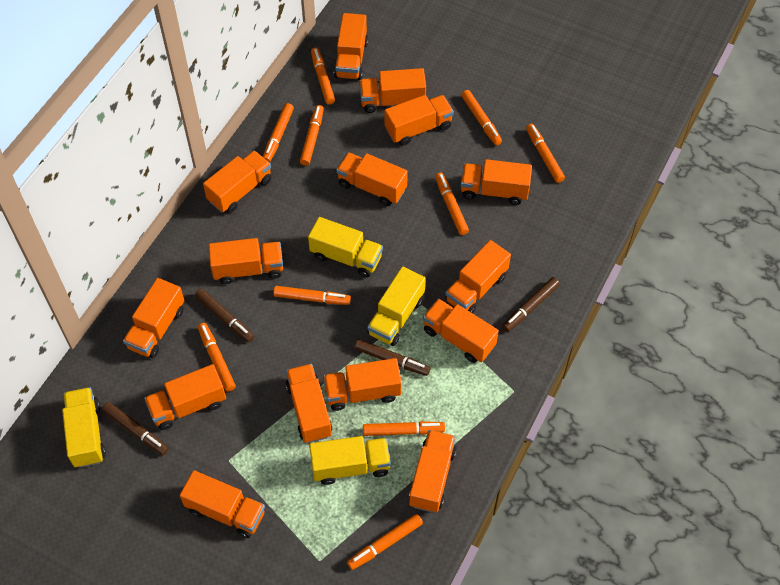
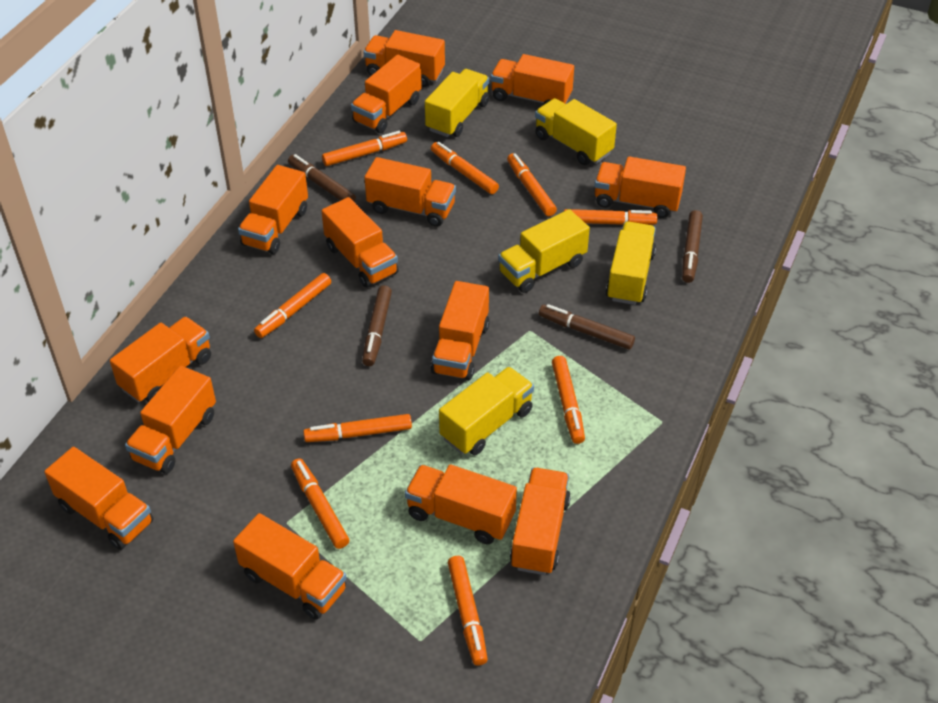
orange marker: [198,323,236,392] [263,103,294,162] [273,286,351,305] [300,105,324,166] [311,48,335,104] [347,514,423,570] [363,421,445,436] [435,172,469,235] [461,90,502,146] [526,124,565,183] = 10 -> [254,273,331,338] [291,458,349,549] [303,414,412,442] [322,131,407,166] [431,142,499,194] [448,556,488,666] [507,153,557,216] [552,356,585,444] [564,209,657,225] = 9
orange truck: [123,278,185,358] [144,364,226,430] [180,470,265,538] [203,151,272,213] [209,238,283,284] [286,364,332,443] [323,358,402,411] [334,13,368,80] [336,152,408,206] [359,68,426,113] [384,95,454,146] [409,430,457,513] [423,299,499,363] [445,240,511,313] [461,159,532,205] = 15 -> [44,447,154,550] [110,317,211,403] [125,366,216,474] [233,513,347,620] [238,165,308,254] [321,197,399,288] [351,55,422,133] [363,30,445,87] [364,157,456,227] [405,464,517,544] [431,281,489,380] [491,54,574,105] [510,467,571,575] [594,156,686,218] = 14
yellow truck: [62,387,106,468] [308,217,383,277] [309,436,391,485] [367,267,426,346] = 4 -> [425,69,489,137] [439,367,534,455] [498,209,590,293] [535,98,617,165] [606,221,656,305] = 5

